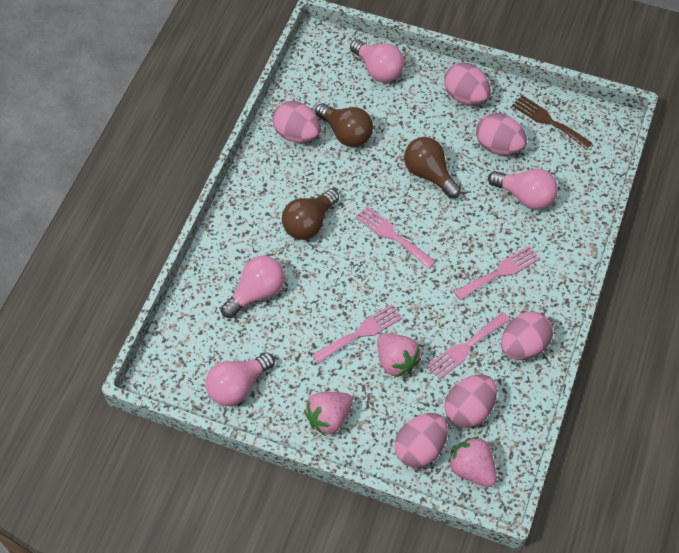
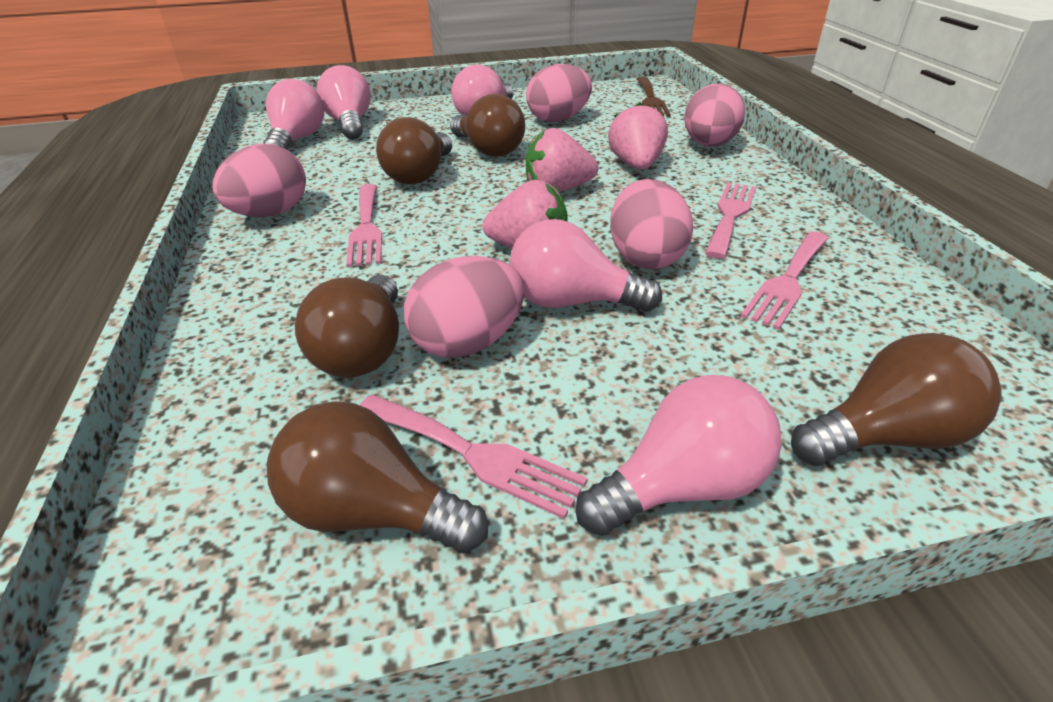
brown light bulb: [282,189,339,240] [315,103,373,147] [404,137,461,199] = 3 -> [267,401,488,553] [295,274,399,378] [376,117,452,184] [450,94,525,157] [791,333,1002,466] = 5
pink egg: [272,101,321,143] [395,413,448,468] [444,63,491,105] [445,375,497,428] [476,113,527,155] [501,311,553,360] = 6 -> [213,144,306,217] [404,256,524,358] [526,64,592,122] [610,179,693,270] [684,84,745,147] = 5
pink light bulb: [205,352,275,406] [221,256,285,318] [350,39,404,82] [488,169,558,210] = 4 -> [263,79,324,150] [317,65,371,139] [452,65,514,115] [509,219,662,312] [576,375,782,536] = 5

